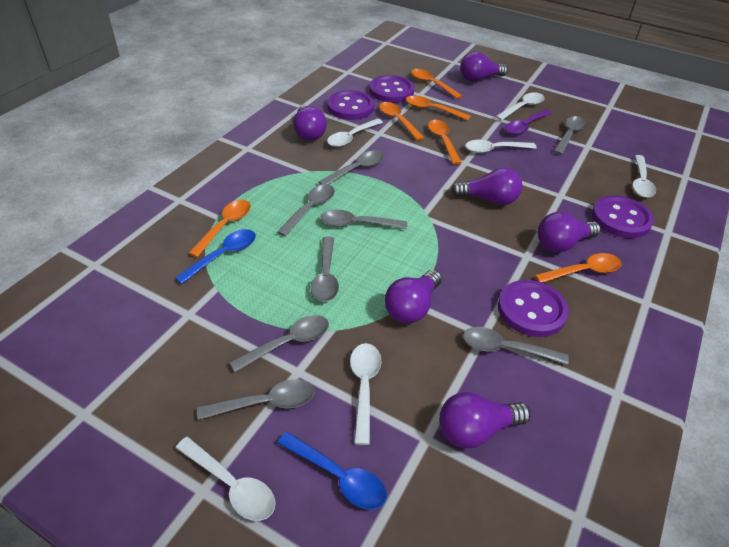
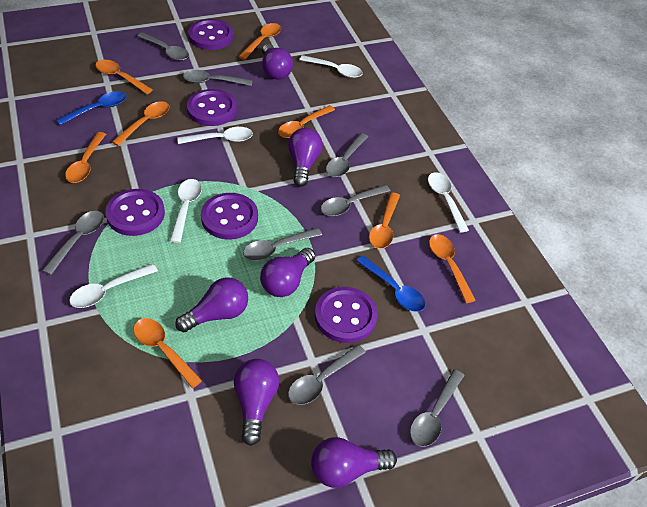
orange spoon: [189,200,251,257] [379,102,424,141] [406,96,471,120] [411,69,462,99] [428,120,462,165] [535,253,622,283] = 6 -> [65,132,106,183] [96,60,153,94] [112,101,170,146] [133,318,202,388] [238,23,281,60] [278,105,335,138] [369,192,400,249] [429,234,476,303] = 8
purple button: [327,90,374,120] [369,75,414,103] [498,280,569,337] [592,195,654,238] = 4 -> [105,189,165,236] [187,89,237,126] [188,19,234,50] [201,193,258,240] [315,287,378,343] = 5
purple spoon: [505,109,552,135] = 1 -> none = 0
white spoon: [176,437,276,521] [327,119,383,147] [350,343,382,445] [465,140,537,153] [495,92,545,121] [632,155,656,198] = 6 -> [69,264,158,308] [170,179,202,243] [177,127,253,144] [299,55,363,78] [428,172,469,233] = 5

